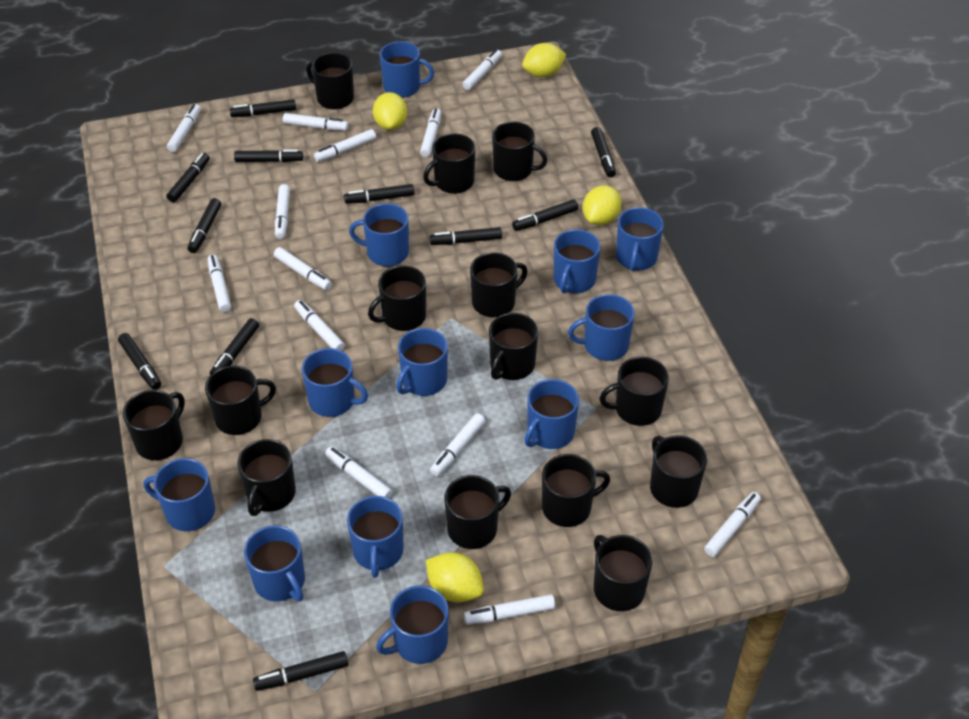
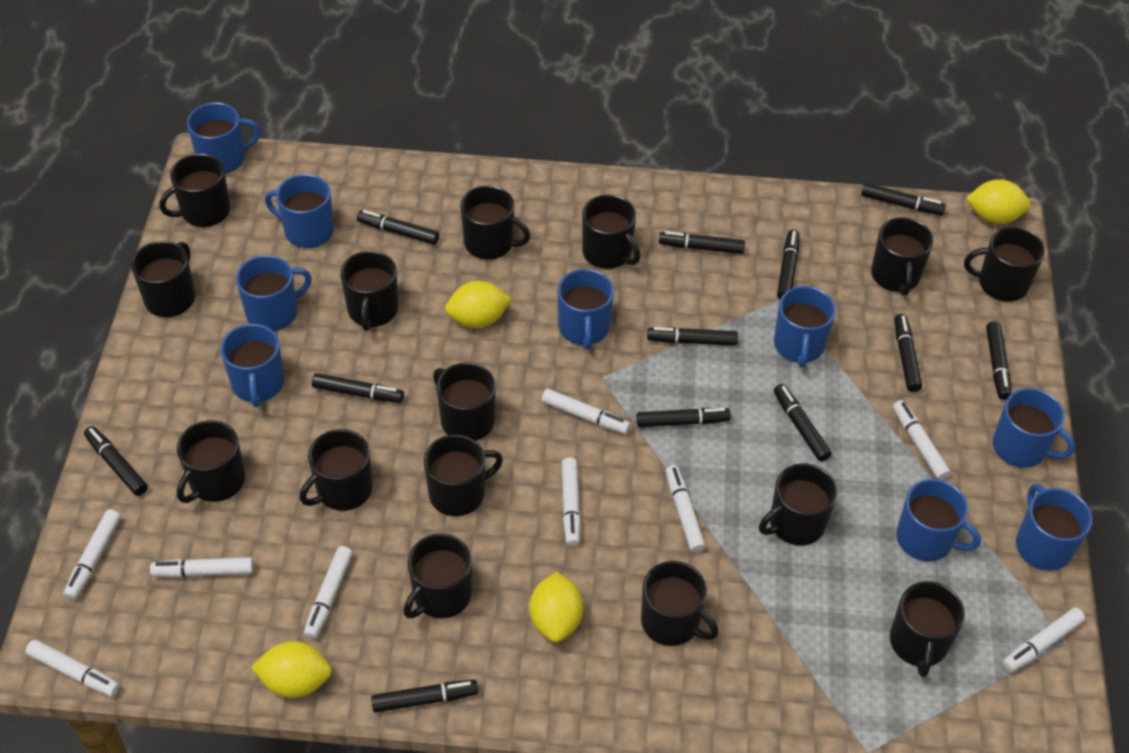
black marker: [118,333,161,390] [167,153,210,202] [188,198,221,253] [210,318,259,375] [230,99,296,117] [234,149,303,162] [253,651,348,691] [344,184,414,204] [430,227,502,245] [512,199,578,231] [591,127,616,177] = 11 -> [84,426,148,496] [312,373,404,403] [357,210,439,245] [371,680,478,713] [637,408,731,427] [647,327,738,346] [659,231,745,254] [774,384,832,461] [777,230,800,299] [861,183,946,215] [895,314,922,392] [986,321,1011,400] = 12
black mug: [123,390,185,460] [205,366,276,435] [238,439,296,516] [306,53,354,109] [368,265,426,331] [423,134,475,194] [444,475,511,549] [470,252,528,318] [489,313,538,380] [492,122,547,181] [542,454,610,527] [594,535,653,611] [599,357,669,426] [650,435,707,508] = 14 -> [131,241,195,317] [159,154,230,227] [177,420,245,503] [300,429,373,511] [340,251,398,331] [404,534,472,618] [424,435,503,516] [433,362,496,441] [460,185,530,260] [582,195,641,269] [641,561,718,646] [759,463,837,546] [871,217,934,295] [890,581,965,677] [964,227,1045,301] = 15
blue mug: [143,458,215,531] [244,525,305,601] [302,348,368,417] [347,496,404,578] [349,203,409,266] [376,586,449,664] [380,41,434,98] [396,328,448,396] [524,379,579,449] [554,229,600,293] [568,294,635,361] [616,207,664,272] = 12 -> [187,102,261,174] [220,324,285,407] [236,255,312,331] [265,174,334,248] [558,269,614,350] [774,286,836,367] [896,479,981,561] [993,388,1076,468] [1016,484,1092,571] = 9
white marker: [167,104,201,152] [208,254,231,312] [274,247,332,290] [275,184,290,239] [283,113,349,131] [294,300,345,351] [314,129,376,162] [325,446,393,498] [420,108,441,157] [430,413,486,477] [462,49,502,90] [464,594,555,625] [704,492,761,557] = 13 -> [25,640,120,697] [63,509,121,600] [150,557,254,578] [304,546,353,639] [541,389,630,434] [562,457,581,546] [666,465,706,553] [893,400,951,480] [1002,608,1085,672] = 9

